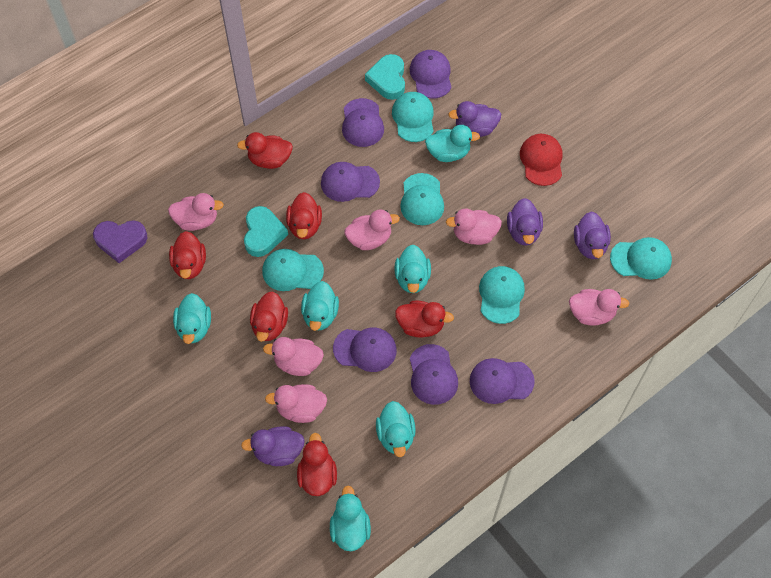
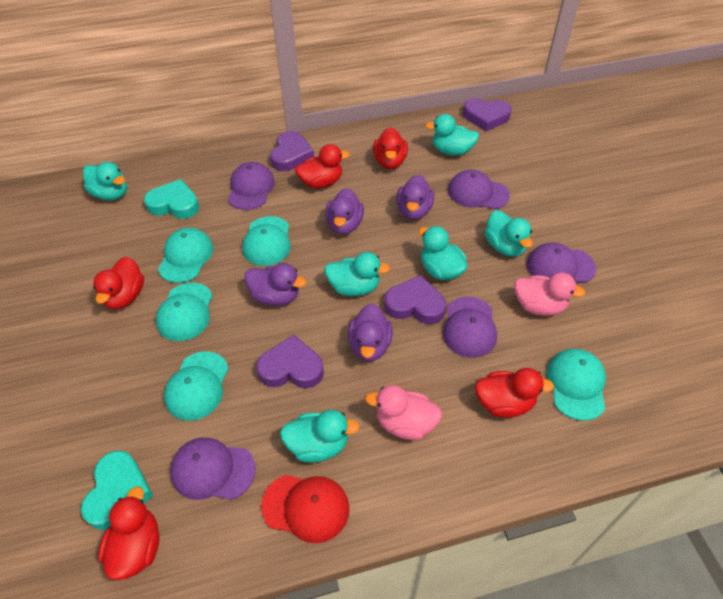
pink duck: [168,193,224,231] [263,337,324,376] [265,384,327,423] [344,209,400,250] [446,208,502,245] [569,289,630,325] = 6 -> [365,385,442,440] [514,272,586,316] = 2
purple cap: [321,162,380,202] [333,327,397,372] [342,98,384,147] [410,50,452,98] [410,344,458,405] [470,358,535,404] = 6 -> [170,438,256,500] [228,162,275,210] [443,296,497,358] [448,170,510,209] [527,242,596,282] = 5
purple heart: [93,220,148,263] = 1 -> [257,335,324,388] [270,131,314,171] [385,275,446,324] [463,98,512,131] = 4
red duck: [169,231,206,279] [237,132,293,169] [250,291,288,342] [286,192,322,239] [297,433,337,496] [395,301,454,338] = 6 -> [93,257,144,309] [98,486,159,580] [295,144,350,188] [373,127,408,169] [475,368,554,418] = 5

